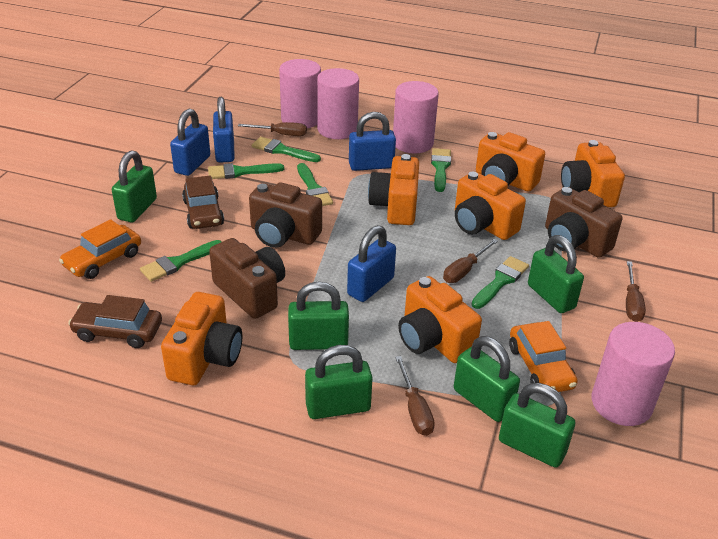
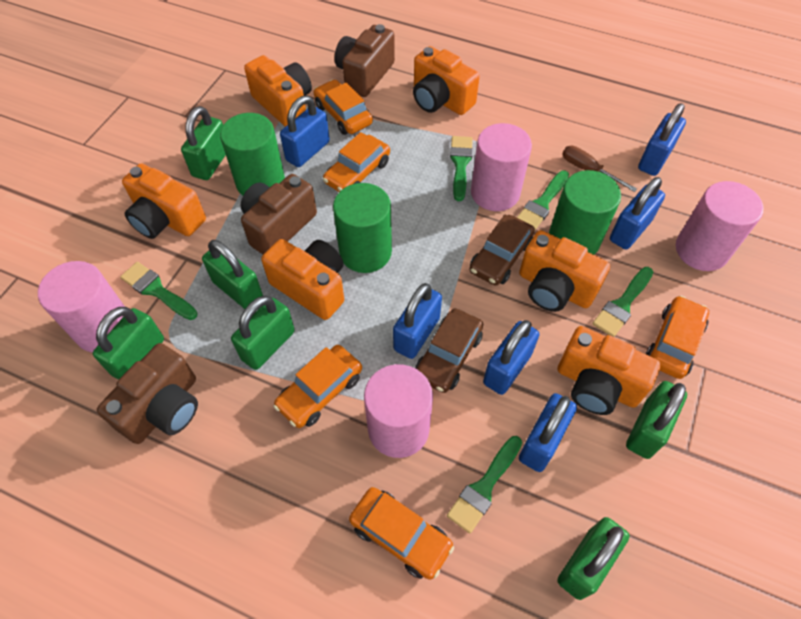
blue padlock: [170,109,210,176] [213,97,235,163] [347,225,396,302] [349,112,396,171] = 4 -> [280,96,330,167] [393,283,442,359] [483,320,540,395] [519,393,577,472] [610,177,665,250] [638,103,686,176] = 6
brown screwdriver: [238,122,307,136] [395,356,435,436] [443,239,498,283] [626,261,646,322] = 4 -> [563,146,637,192] = 1
green brush: [140,240,222,282] [208,163,284,179] [252,137,321,162] [297,163,333,206] [431,148,451,192] [471,256,529,309] = 6 -> [120,262,198,320] [447,436,522,534] [450,136,473,201] [517,170,569,230] [592,267,653,337] = 5
green cylinder: none = 0 -> [220,113,285,195] [333,183,392,273] [549,170,621,255] = 3
orange car: [59,219,141,279] [509,321,578,392] = 2 -> [273,345,362,428] [314,80,373,135] [323,132,390,192] [349,487,454,580] [646,296,709,379] = 5

